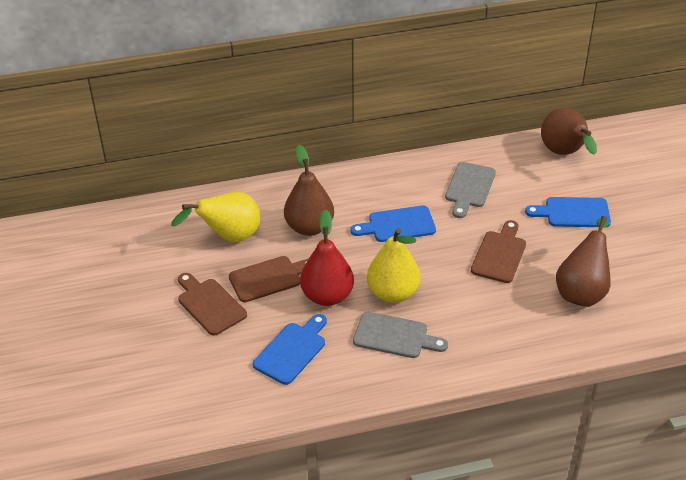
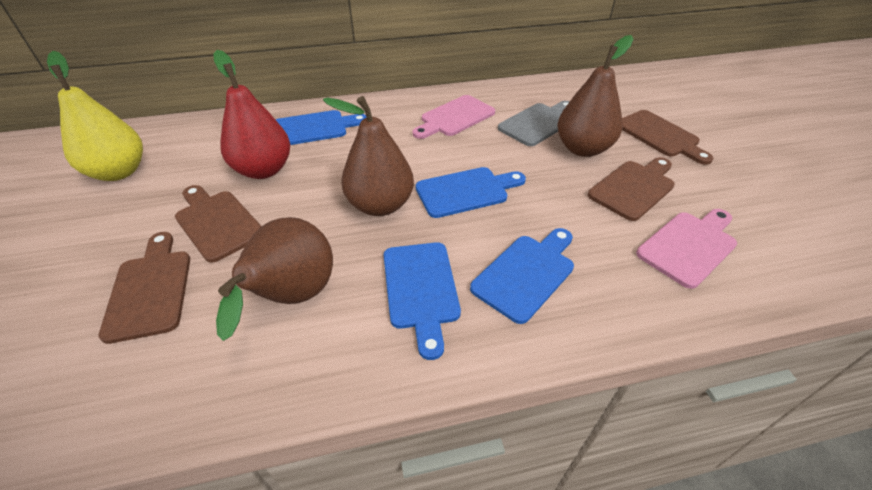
blue cutting board: [253,314,327,385] [350,205,436,242] [525,197,611,227] = 3 -> [275,110,367,145] [384,242,461,360] [416,167,526,218] [470,228,574,324] = 4
brown cutting board: [178,273,247,336] [229,256,308,302] [471,220,526,283] = 3 -> [98,232,190,344] [175,185,262,263] [588,157,675,221] [622,110,713,165] = 4
grey cutting board: [353,312,448,358] [445,162,496,218] = 2 -> [498,101,570,146] = 1
pink cutting board: none = 0 -> [413,95,495,139] [636,209,737,289] = 2
yellow pear: [171,192,261,242] [367,228,421,303] = 2 -> [47,51,143,181] = 1

